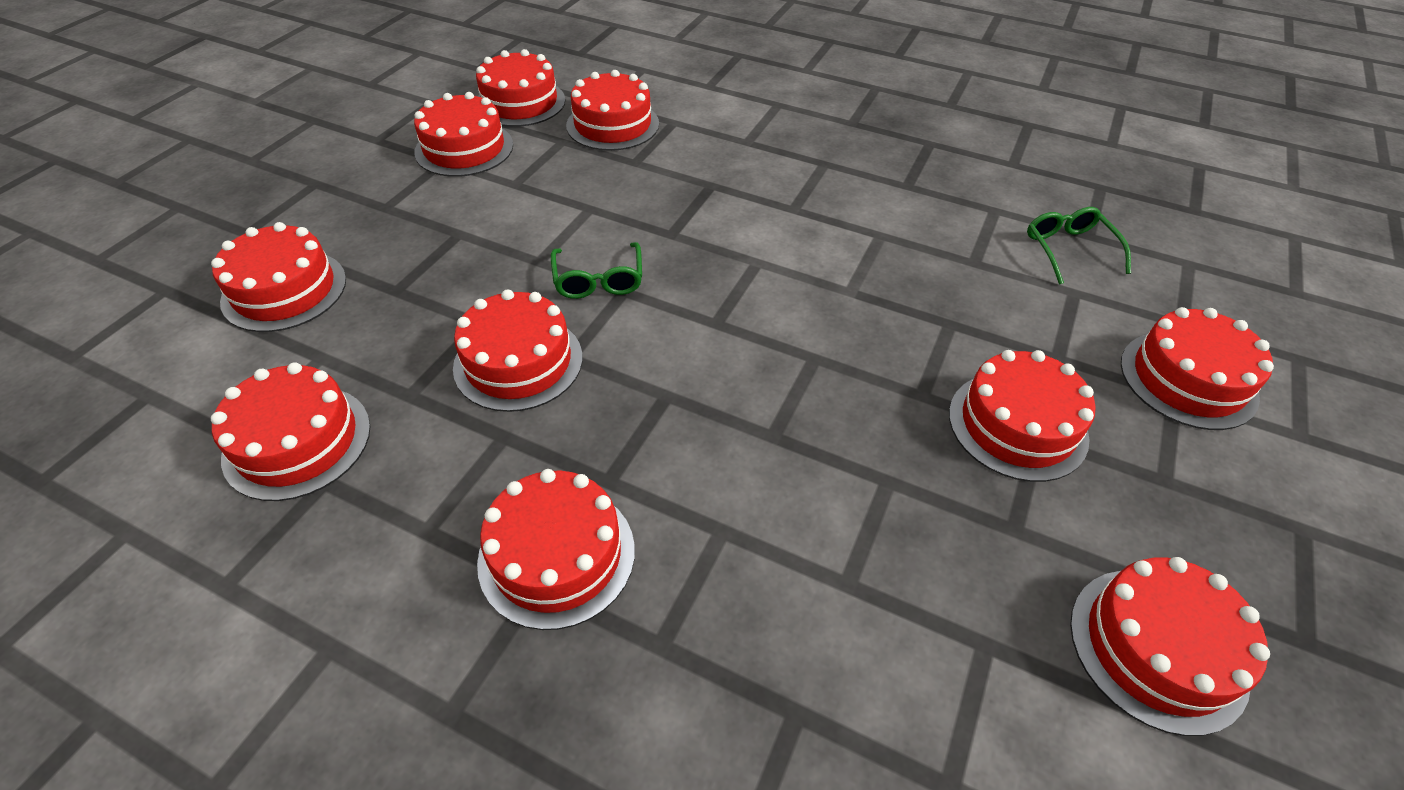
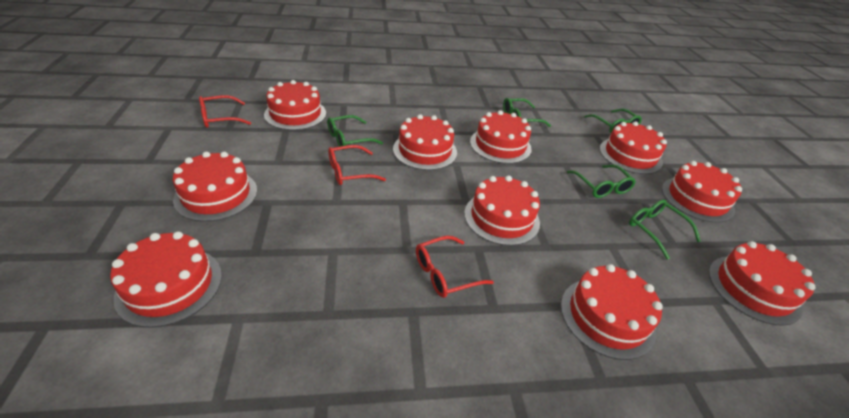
green glasses: [551,242,642,299] [1027,207,1131,285] = 2 -> [327,115,383,150] [503,98,551,127] [567,165,636,198] [584,109,642,133] [629,200,701,260] = 5
red glasses: none = 0 -> [199,95,251,128] [328,145,386,185] [416,236,494,298] = 3

